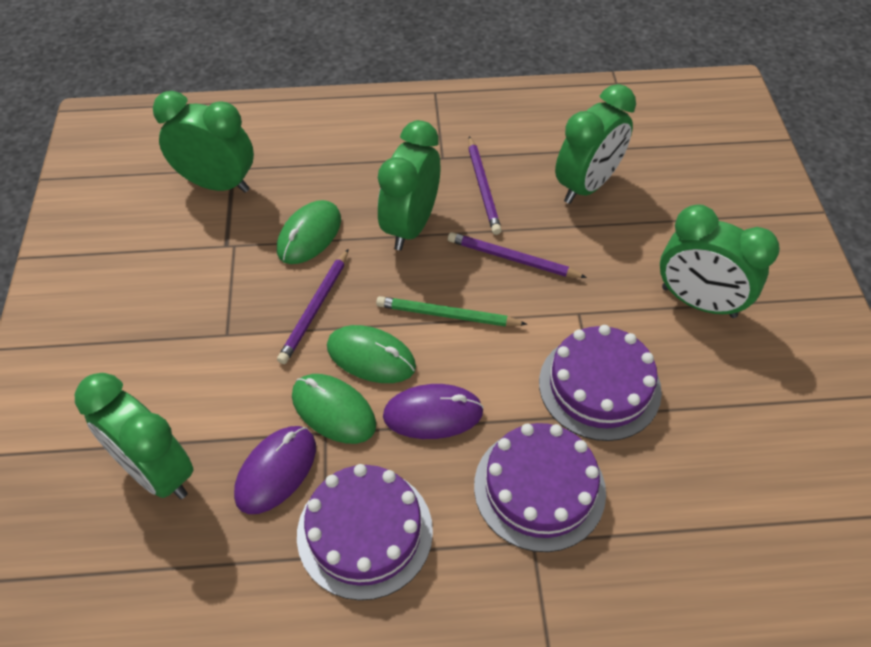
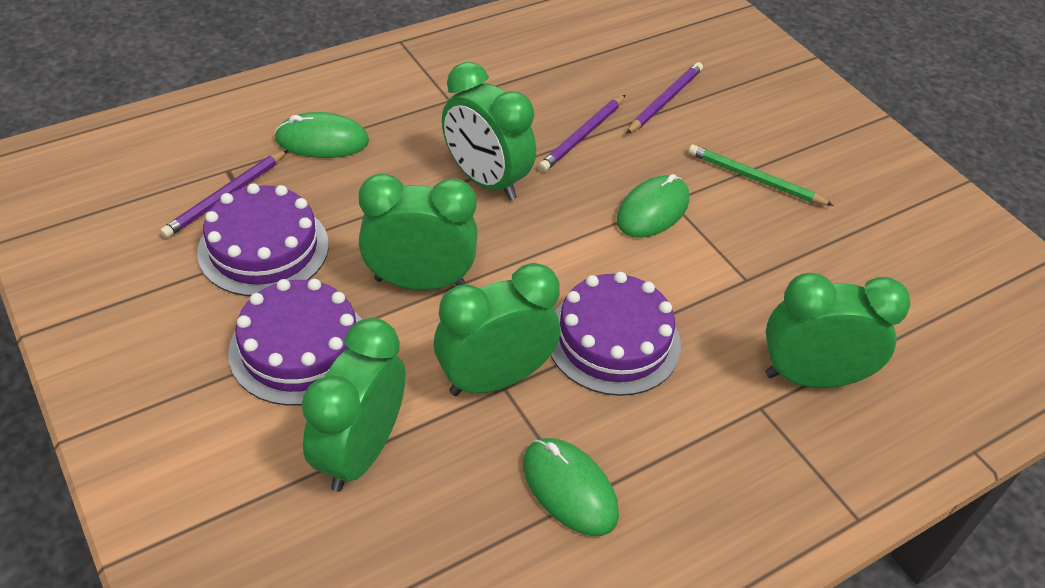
purple mouse: [234,426,316,514] [383,384,484,439] = 2 -> none = 0

